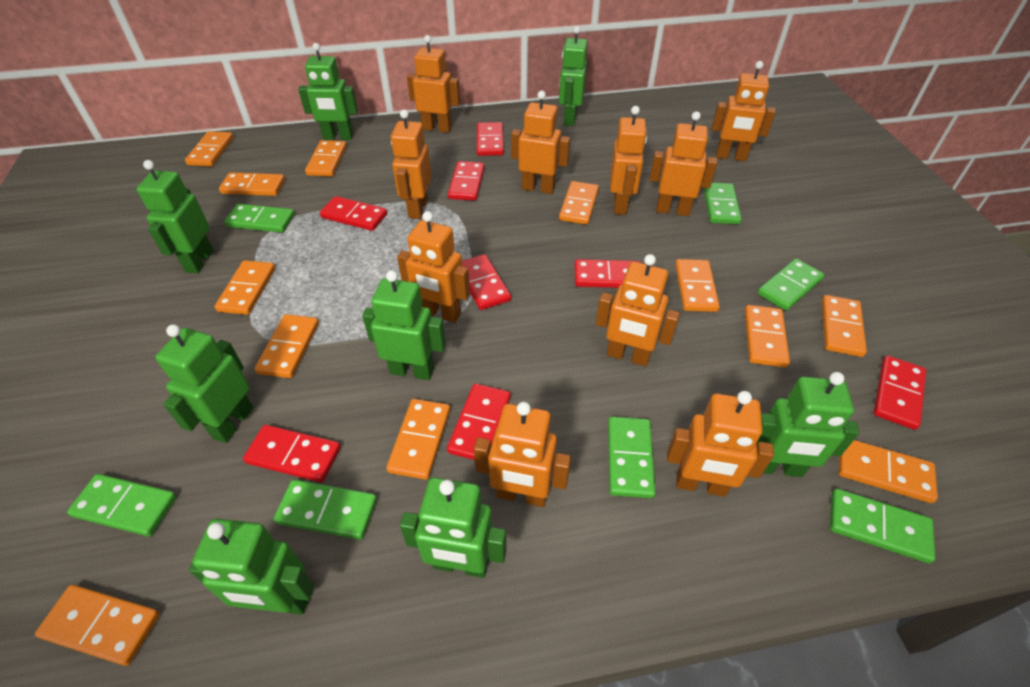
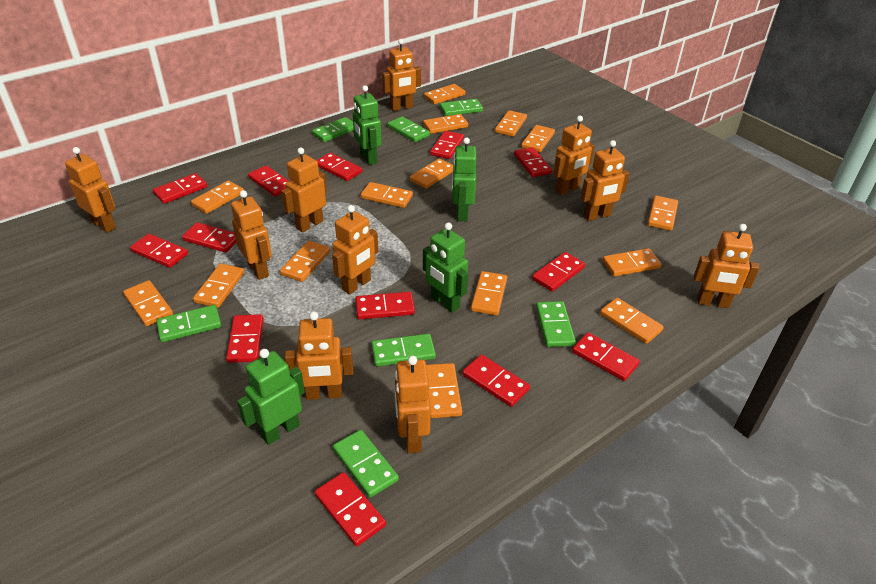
green robot: [137,160,213,273] [155,324,253,443] [189,519,314,614] [298,43,358,140] [362,270,446,380] [400,477,507,578] [559,26,587,126] [757,372,860,477] = 8 -> [237,349,305,445] [353,85,382,165] [423,222,468,313] [452,137,476,221] = 4
orange domino: [35,585,160,666] [185,131,234,167] [215,260,275,315] [219,172,285,196] [255,314,319,378] [305,140,347,177] [386,399,450,480] [559,181,599,225] [675,259,720,312] [745,305,790,367] [822,295,867,357] [839,440,938,503] = 12 -> [123,280,173,326] [191,180,244,214] [193,264,244,308] [280,241,330,282] [361,182,413,208] [410,159,453,189] [423,114,468,134] [424,84,465,104] [426,363,462,418] [471,271,507,316] [495,110,527,137] [521,125,555,152] [600,298,664,344] [602,248,661,276] [648,196,678,231] = 15
red domino: [243,425,341,482] [320,196,387,231] [447,384,511,460] [448,161,485,201] [462,254,511,310] [477,122,504,156] [575,259,641,288] [874,356,926,430] = 8 -> [130,234,188,268] [153,173,207,204] [182,222,237,253] [226,314,264,363] [248,165,289,197] [315,472,386,546] [316,153,362,181] [355,292,415,319] [430,131,464,159] [462,354,530,407] [514,147,552,177] [532,252,585,292] [572,332,640,381] = 13

